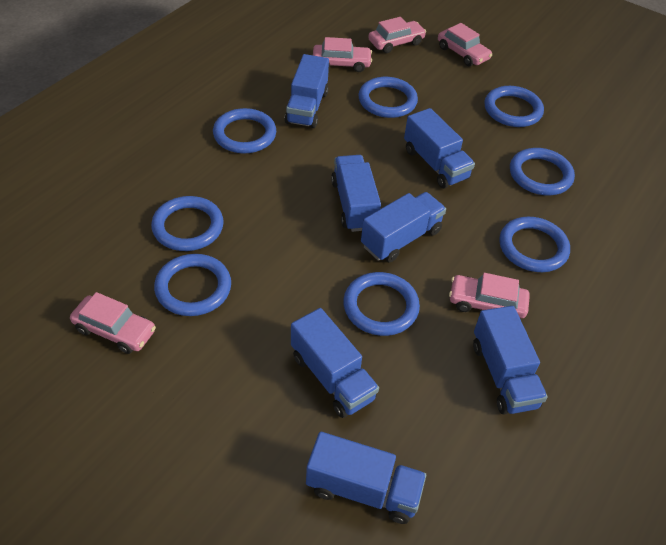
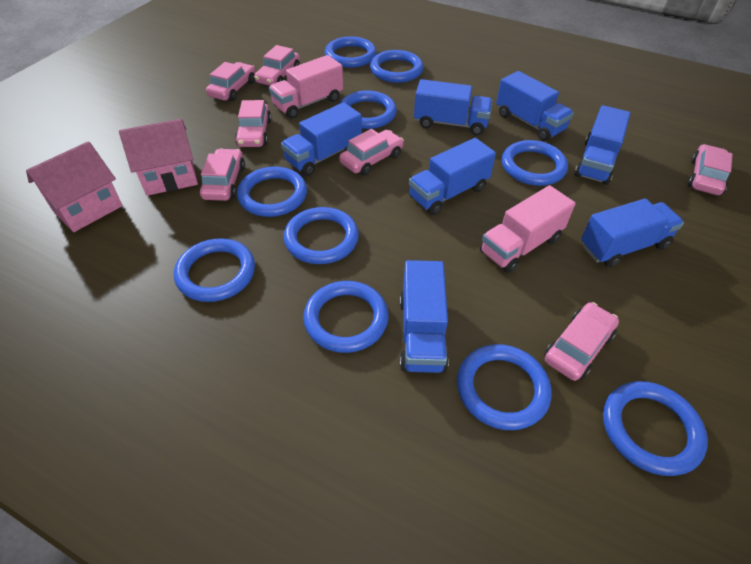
blue ring: [151,196,224,251] [154,254,231,316] [213,108,276,154] [343,272,420,336] [358,77,418,118] [484,86,544,127] [499,217,570,272] [510,148,575,195] = 8 -> [174,238,255,302] [237,166,307,217] [284,207,359,264] [303,281,388,353] [325,36,377,68] [339,90,397,129] [370,50,423,83] [457,344,551,430] [502,140,568,186] [603,381,708,476] = 10
pink car: [70,292,156,354] [313,37,372,72] [368,17,426,53] [438,23,492,66] [449,273,530,318] = 5 -> [200,148,245,201] [206,62,256,101] [235,100,272,147] [254,45,300,86] [339,129,404,175] [545,302,619,381] [688,144,732,195] = 7
pink house: none = 0 -> [26,141,123,232] [119,119,198,196] = 2
pink truck: none = 0 -> [269,55,343,119] [480,185,575,273] = 2

